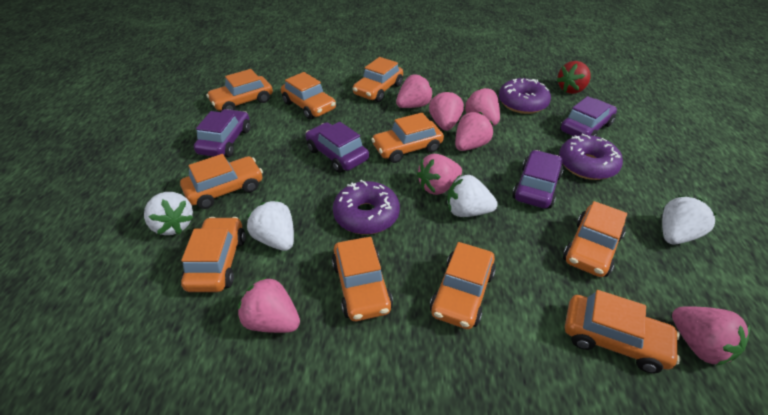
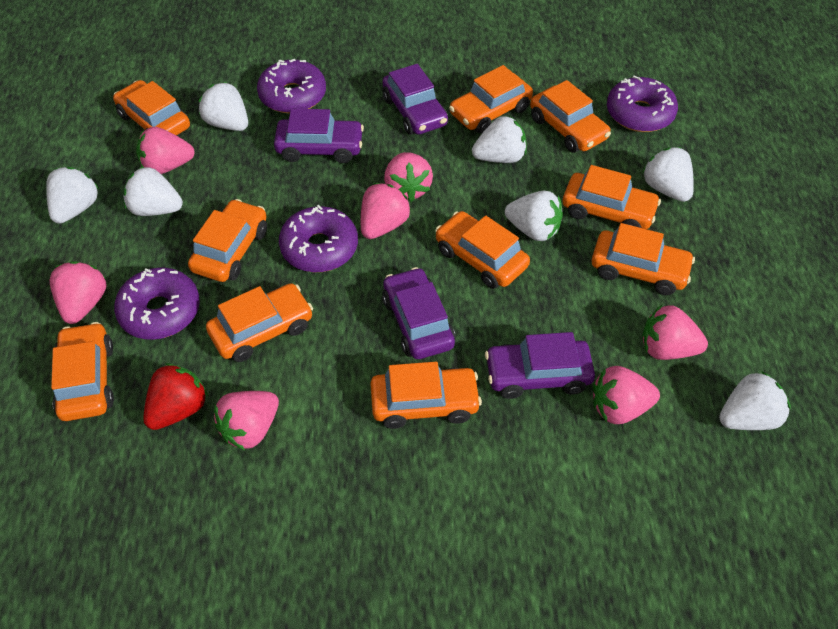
purple donut: [333,180,400,235] [499,78,551,114] [559,133,623,180] = 3 -> [114,267,200,340] [257,59,326,113] [279,205,358,272] [607,75,678,132] = 4
white strawberry: [144,192,193,235] [247,200,294,251] [447,175,498,217] [662,196,717,245] = 4 -> [46,167,99,224] [123,166,183,216] [199,82,248,131] [472,116,527,163] [505,191,563,241] [642,147,694,202] [719,371,791,430] = 7

